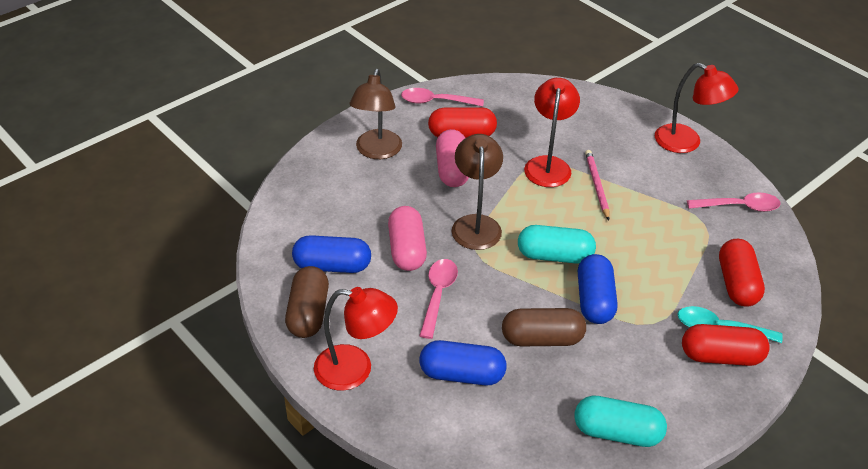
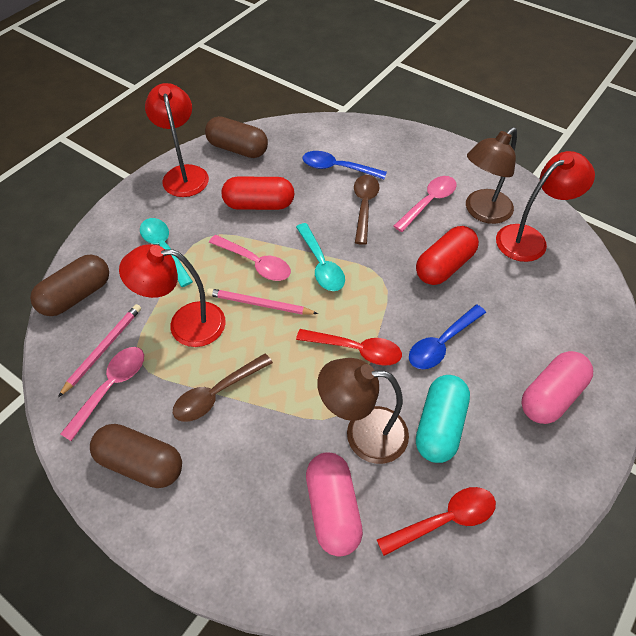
blue capsule: [292,235,371,273] [420,340,507,385] [578,254,617,324] = 3 -> none = 0
blue spoon: none = 0 -> [302,151,387,179] [409,305,486,369] = 2
brown capsule: [285,266,329,338] [502,308,586,346] = 2 -> [30,255,109,316] [90,424,182,488] [205,116,268,158] = 3
brown spoon: none = 0 -> [173,353,273,422] [354,175,379,245] = 2
pink pencil: [585,150,609,220] = 1 -> [58,304,141,397] [207,288,318,315] = 2
red capsule: [428,107,497,138] [682,324,770,366] [719,239,765,307] = 3 -> [222,177,295,210] [416,226,479,285] = 2
red spoon: none = 0 -> [296,329,402,366] [377,487,496,556] = 2
turquoise capsule: [518,225,596,264] [575,396,667,447] = 2 -> [416,375,470,463] = 1
turquoise spoon: [678,306,783,343] = 1 -> [140,218,193,287] [296,223,345,291] = 2

